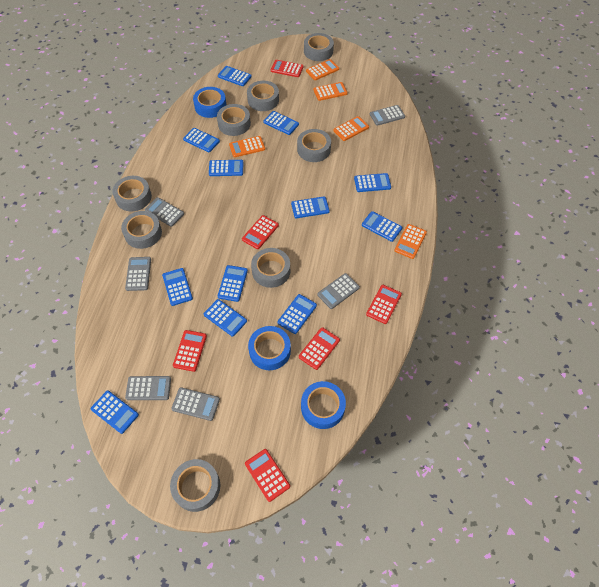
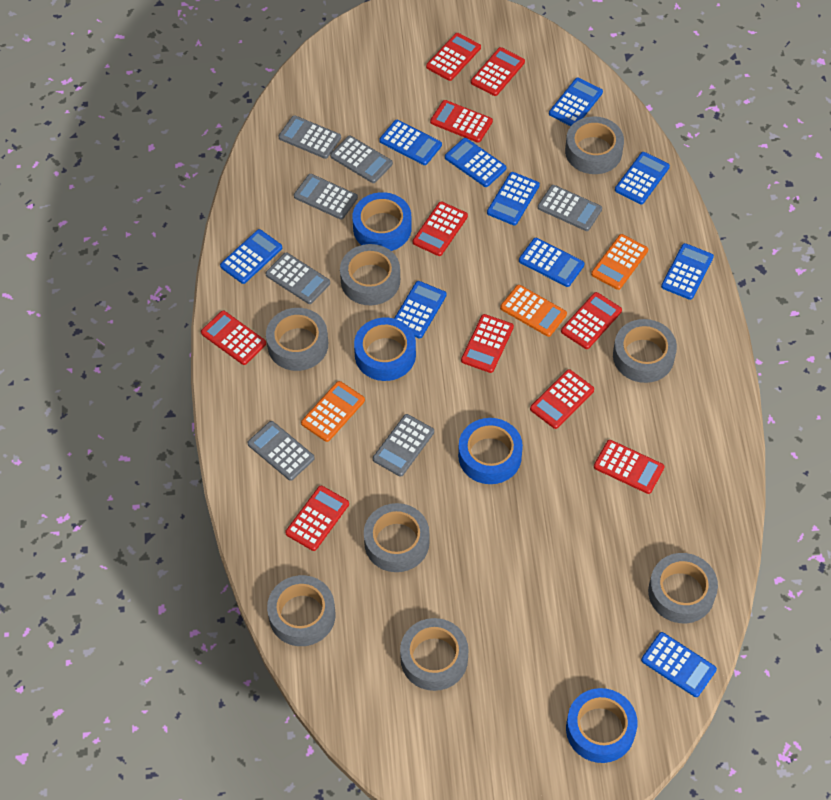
blue calculator: [91,390,139,434] [162,268,193,306] [183,128,220,152] [204,299,247,337] [209,160,243,176] [218,66,252,86] [218,265,248,302] [263,111,299,135] [277,294,317,334] [291,196,330,218] [354,173,391,192] [362,211,402,242] = 12 -> [220,229,282,284] [379,120,442,165] [394,281,446,339] [445,138,506,187] [487,172,540,225] [519,238,585,287] [549,78,603,126] [615,152,670,204] [641,632,717,697] [661,243,714,300] = 10
blue tape: [193,87,227,118] [248,326,291,370] [301,381,346,429] = 3 -> [352,192,412,251] [354,317,416,381] [458,418,523,484] [566,688,637,763] = 4
grey calculator: [125,257,151,291] [125,376,171,400] [145,197,184,227] [171,387,220,421] [317,273,360,309] [370,105,405,126] = 6 -> [247,421,315,481] [265,252,330,304] [278,115,341,159] [294,174,358,219] [330,136,393,183] [373,414,434,477] [538,185,602,231] = 7
orange calculator: [229,136,265,157] [306,59,339,80] [313,82,348,101] [333,116,369,141] [394,224,427,259] = 5 -> [301,381,365,442] [500,285,567,337] [591,234,648,290] = 3
red calculator: [173,330,207,372] [242,215,279,249] [245,449,290,502] [271,60,304,77] [299,327,340,370] [366,285,402,324] = 6 -> [201,311,266,365] [285,486,349,551] [413,201,468,256] [426,33,481,81] [430,100,493,143] [461,314,514,373] [471,47,525,96] [530,369,594,429] [561,292,622,349] [594,440,665,494] = 10

